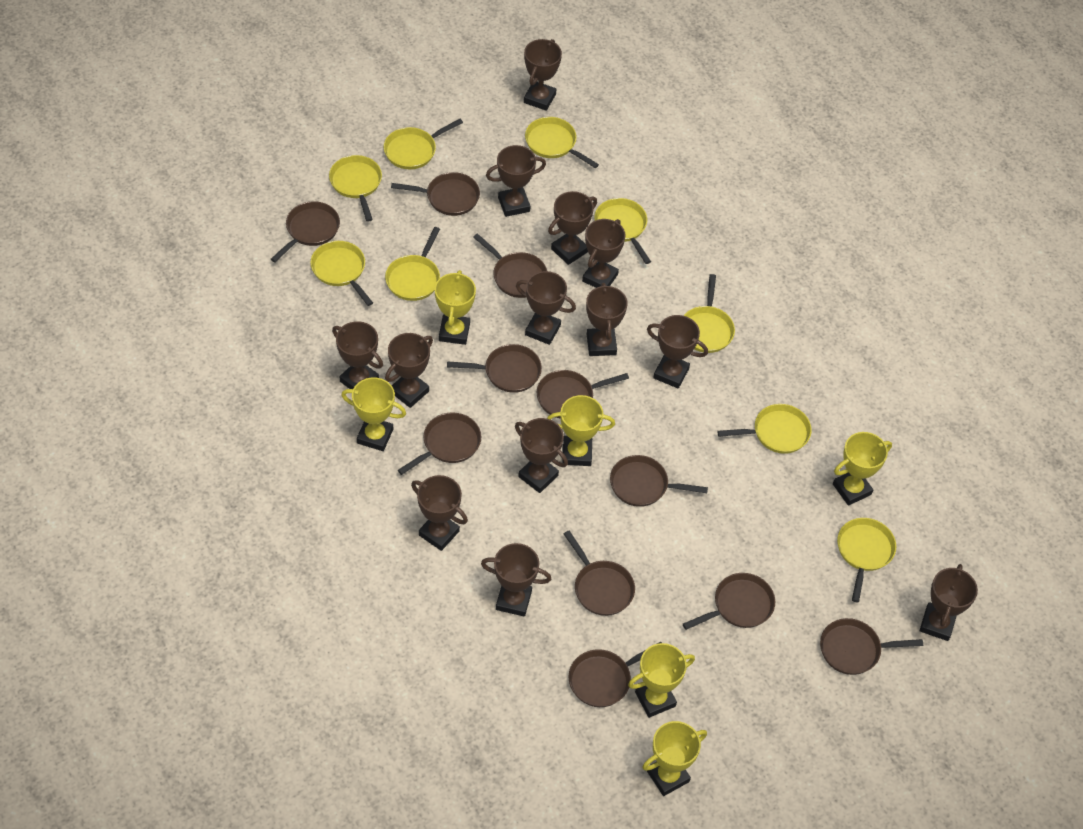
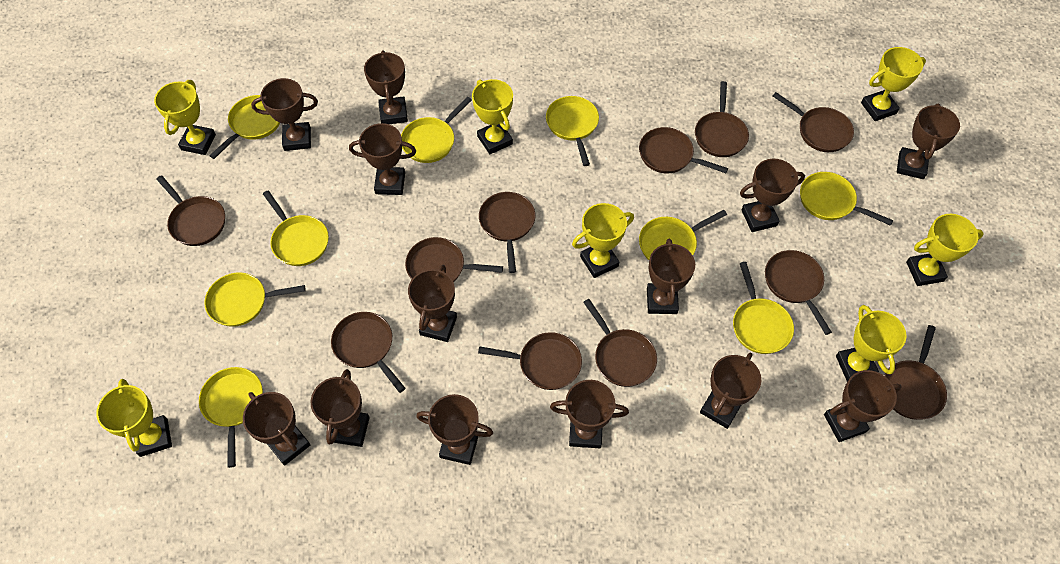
yellow trophy: [341,378,406,451] [435,270,476,345] [547,395,615,466] [628,643,695,718] [642,721,707,796] [833,432,892,506] = 6 -> [96,379,172,457] [154,80,216,155] [472,79,513,154] [572,203,634,278] [836,305,907,382] [861,47,926,121] [906,214,984,286] = 7

